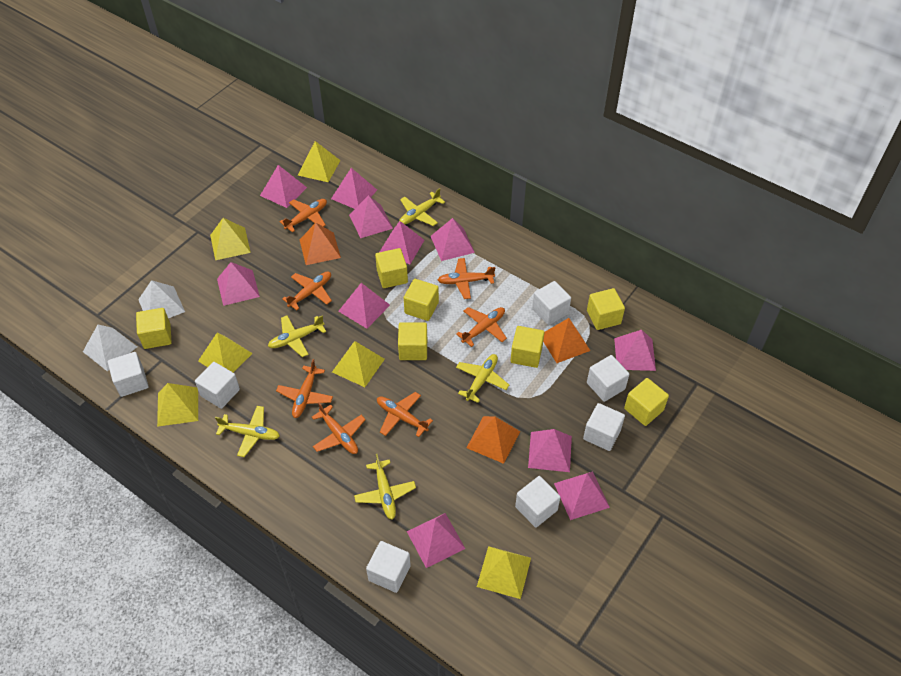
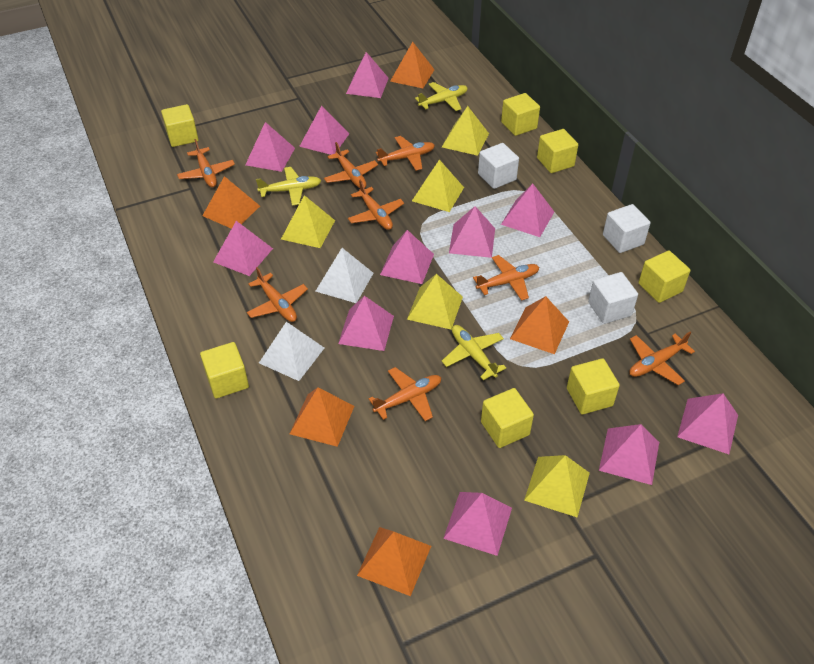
orange plane: [276,359,333,418] [280,199,327,233] [282,271,332,310] [312,402,366,454] [377,392,433,437] [438,258,495,299] [456,307,507,347] = 7 -> [177,139,235,187] [247,267,308,322] [324,142,378,188] [348,180,404,230] [369,367,441,421] [376,136,435,171] [473,255,539,301] [629,332,695,385] = 8
orange pyramid: [300,223,341,265] [467,416,520,464] [543,318,591,363] = 3 -> [202,176,260,229] [290,387,354,447] [357,527,431,596] [390,42,435,88] [510,296,569,354] = 5
white cube: [108,352,149,397] [195,362,240,409] [366,541,411,593] [515,476,560,528] [532,281,571,325] [583,403,625,451] [587,355,630,402] = 7 -> [478,143,519,189] [588,272,638,324] [603,204,651,253] = 3
yellow plane: [215,406,280,457] [268,315,326,357] [354,454,416,520] [399,188,445,226] [456,354,509,403] = 5 -> [256,167,321,206] [415,82,468,111] [442,325,506,380] = 3
yellow pyramid: [157,383,198,427] [198,333,253,372] [210,218,251,260] [298,141,341,182] [332,341,385,387] [477,546,531,599] = 6 -> [281,195,335,248] [407,274,463,329] [412,160,464,212] [442,106,489,156] [524,455,590,518] = 5

